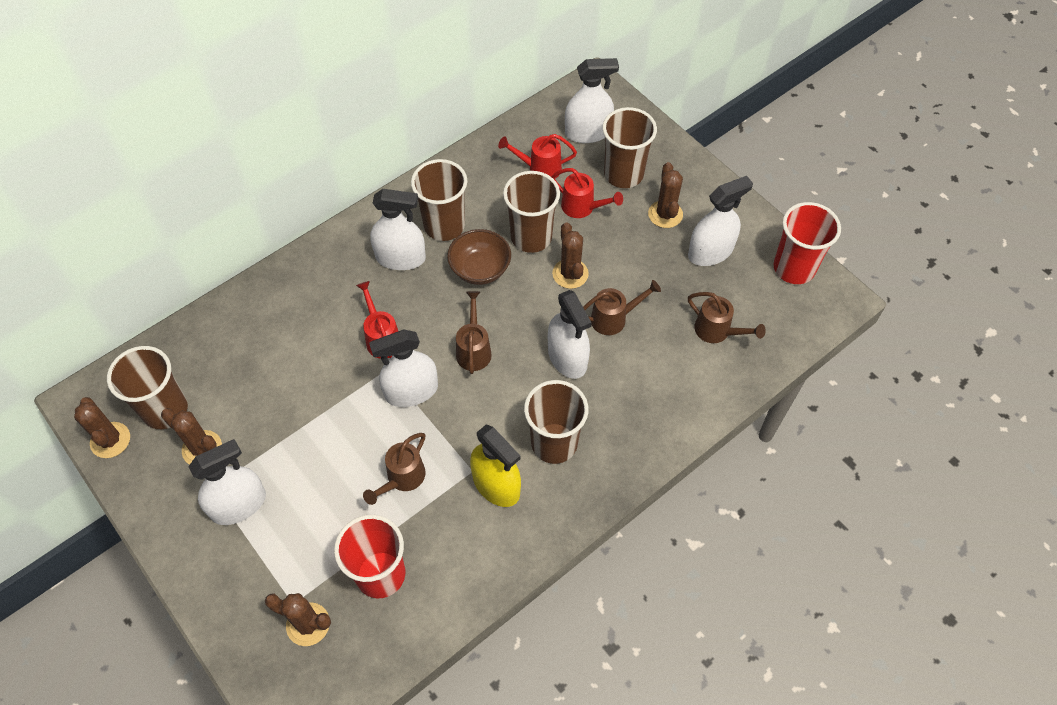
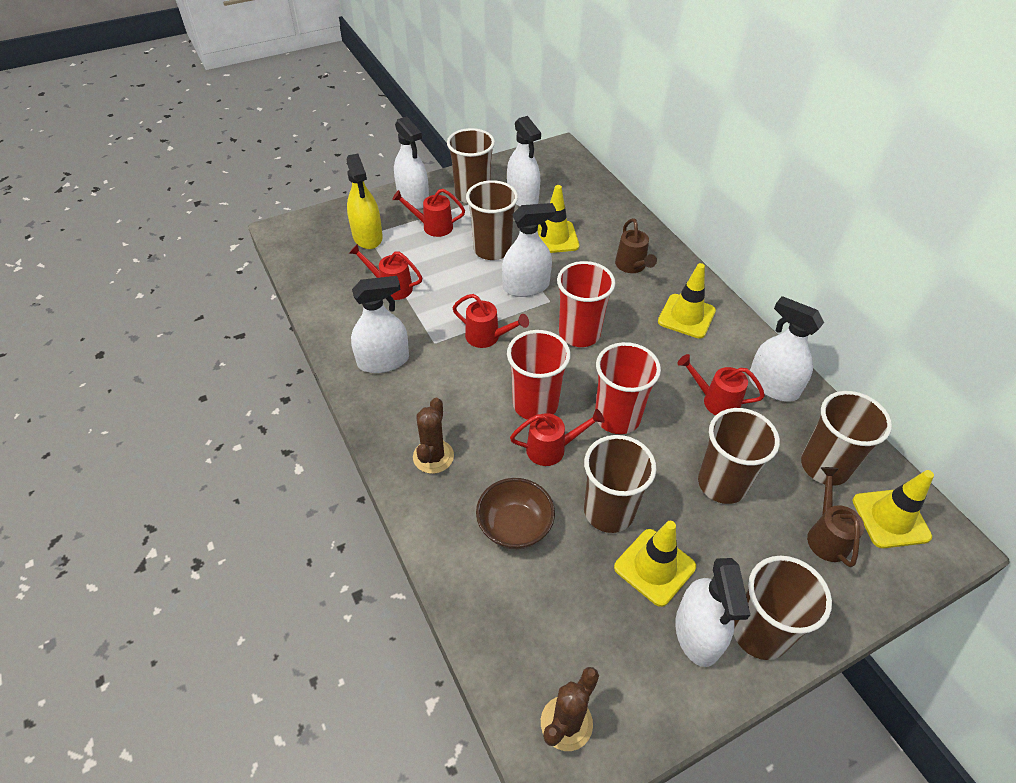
brown cactus: [74,397,130,458] [161,408,222,464] [265,593,331,646] [552,222,589,289] [648,162,683,228] = 5 -> [413,398,454,474] [541,667,599,751] = 2
brown cup: [107,346,188,429] [411,159,467,241] [503,171,560,253] [524,380,589,464] [602,107,657,188] = 5 -> [447,128,495,203] [466,180,518,260] [584,435,656,533] [698,408,780,504] [734,556,832,660] [801,391,892,486] = 6
brown watering can: [363,433,426,505] [456,291,492,374] [583,280,661,335] [688,292,766,343] = 4 -> [615,218,657,273] [807,467,864,567] = 2
red cup: [334,515,405,598] [774,202,841,284] = 2 -> [507,330,571,420] [557,261,615,347] [595,342,661,434] = 3
red watering can: [356,281,398,359] [498,134,577,178] [552,168,623,218] = 3 -> [349,244,422,300] [392,189,465,237] [453,294,529,348] [510,409,605,466] [677,354,765,415] = 5
yellow traffic cone: none = 0 -> [537,185,579,253] [614,521,696,607] [658,263,716,339] [852,470,934,548] = 4

